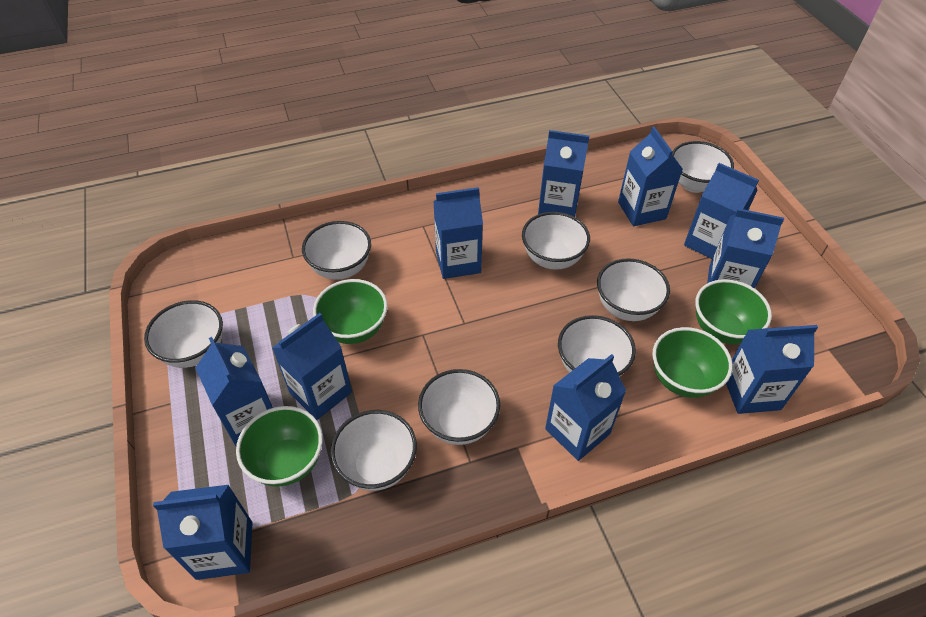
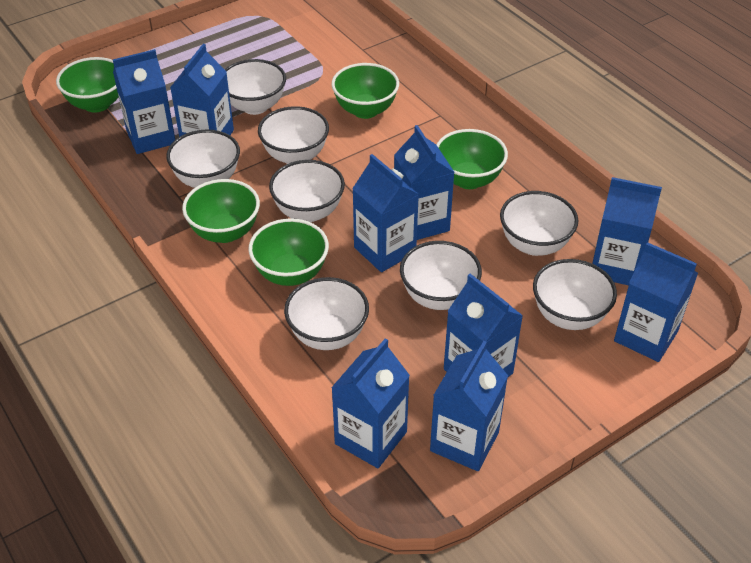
blue carton: [153,485,253,580] [196,337,273,446] [272,313,352,420] [433,187,483,279] [538,130,589,217] [545,354,626,461] [618,127,683,226] [684,163,759,259] [707,208,784,289] [726,325,818,414] = 10 -> [113,49,175,154] [170,44,234,137] [331,338,410,468] [352,154,419,272] [394,125,455,240] [430,341,508,471] [444,274,523,377] [592,177,662,285] [614,242,698,362] = 9
green bowl: [236,406,323,487] [313,279,388,344] [652,327,733,398] [695,279,772,344] = 4 -> [56,57,119,113] [182,179,260,243] [249,218,329,286] [332,63,399,119] [436,129,508,189] = 5

